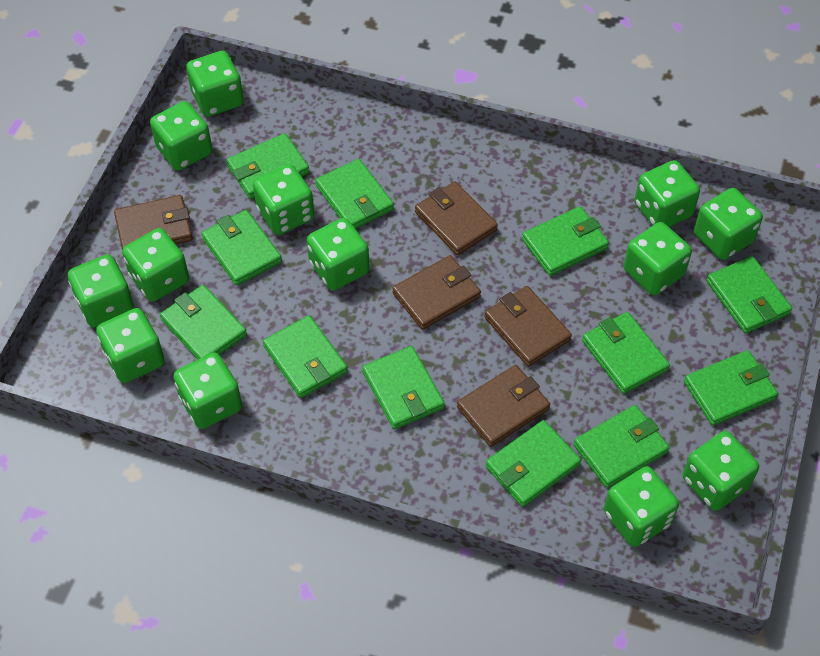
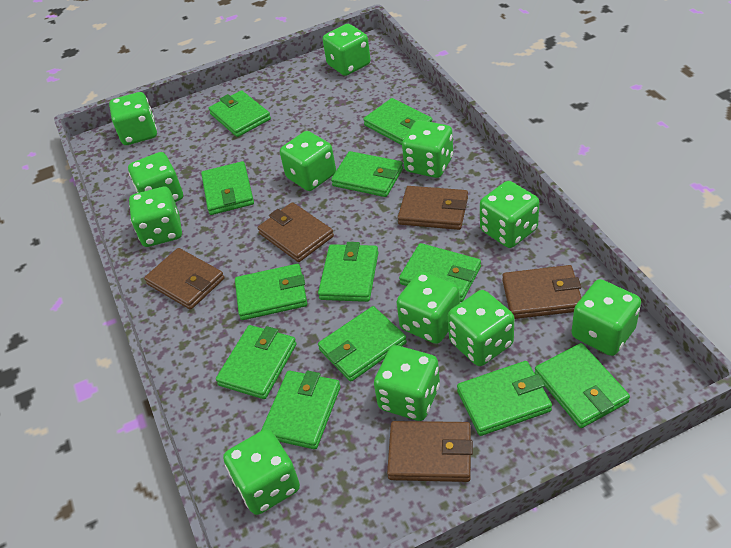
green dice: [68,255,134,327] [96,308,165,383] [122,228,189,302] [150,101,212,171] [173,352,242,429] [186,51,244,117] [253,164,314,235] [307,218,369,290] [604,466,679,547] [624,222,692,295] [634,160,700,227] [683,431,759,511] [694,188,763,260] = 13 -> [109,92,157,145] [128,152,183,202] [129,187,182,247] [223,429,300,515] [280,131,336,191] [323,24,371,76] [374,345,440,421] [396,271,460,344] [402,120,453,178] [448,290,514,366] [480,181,539,248] [572,279,641,356] = 12

